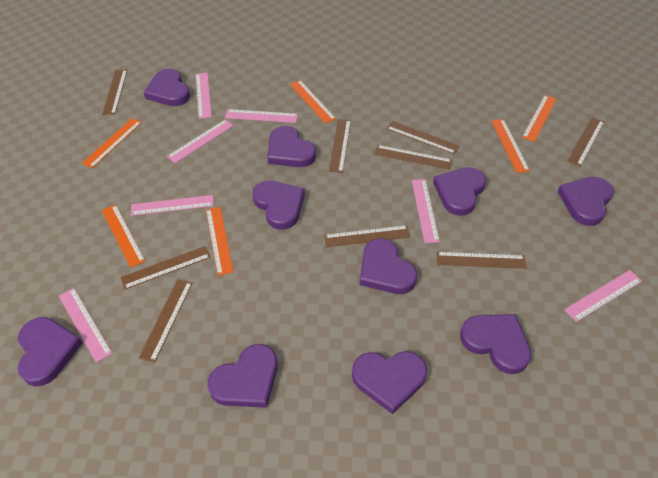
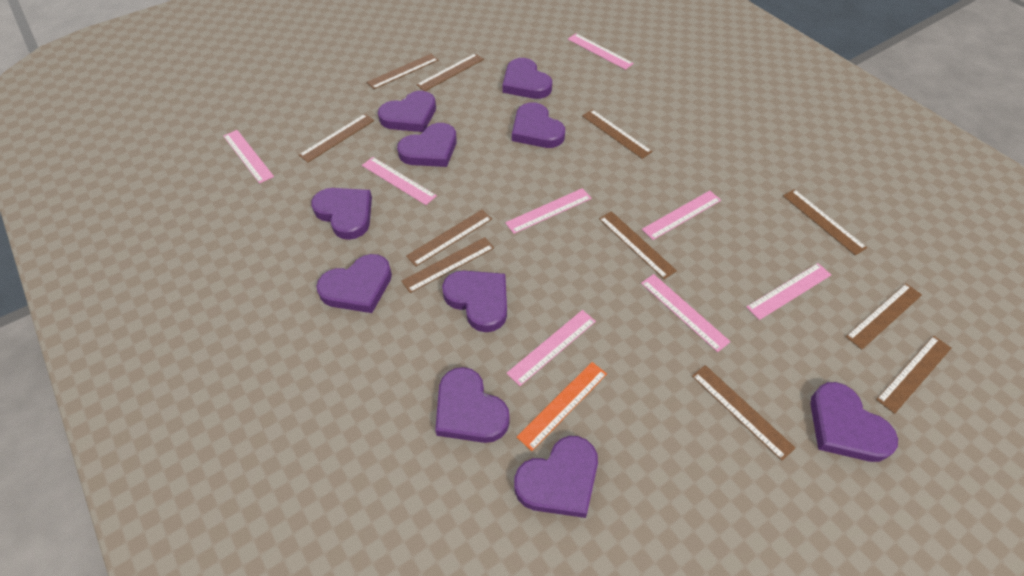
brown ruler: [102,70,127,115] [121,246,211,289] [139,279,192,363] [324,225,411,247] [329,119,351,173] [374,145,452,170] [386,121,459,154] [437,252,527,269] [567,117,604,167] = 9 -> [299,114,374,163] [367,54,438,89] [401,237,494,293] [406,210,492,266] [416,53,484,91] [582,110,652,159] [599,211,677,279] [692,365,795,461] [783,189,867,256] [846,284,922,350] [876,336,951,414] = 11
orange ruler: [82,118,142,168] [102,204,145,268] [206,207,233,276] [290,80,336,124] [491,119,530,173] [522,95,557,142] = 6 -> [517,362,607,451] = 1
pink ruler: [59,288,112,363] [131,195,214,216] [167,119,234,163] [196,73,212,119] [225,109,298,123] [412,179,440,243] [564,270,642,322] = 7 -> [223,130,274,184] [362,157,437,205] [505,188,592,234] [507,310,596,386] [568,34,634,70] [641,274,731,352] [642,191,721,240] [746,263,831,320] = 8

